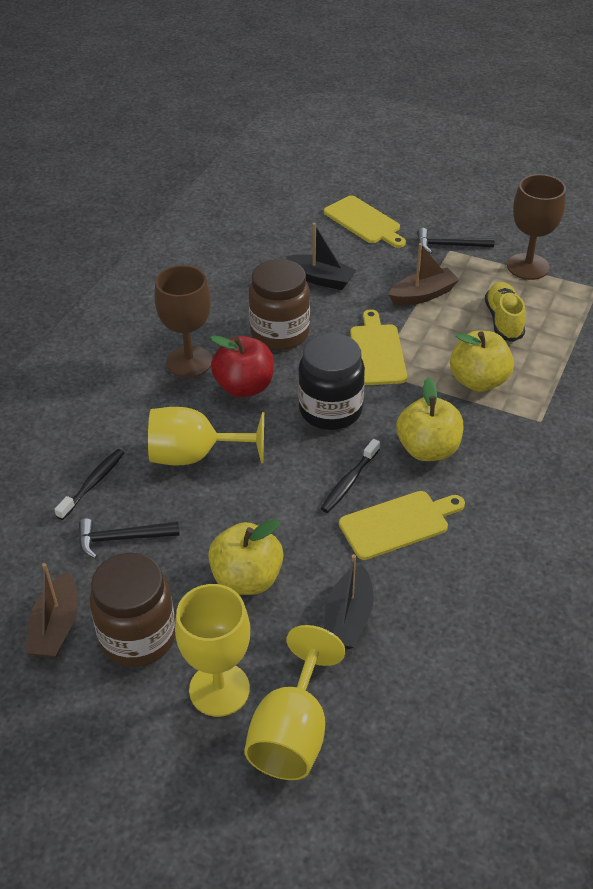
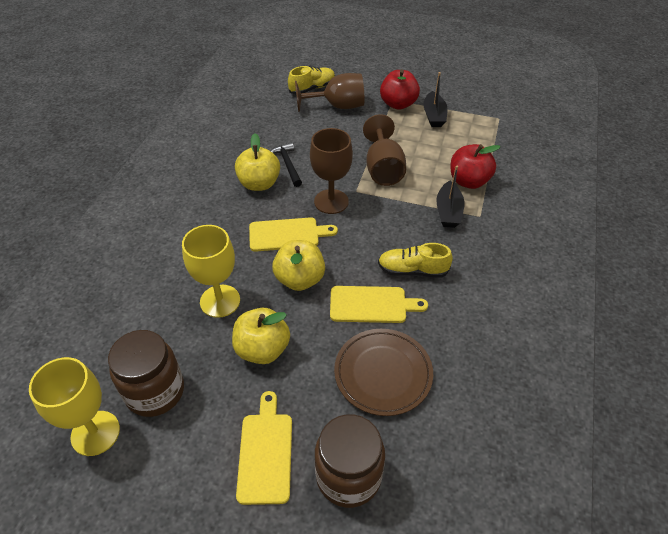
black hammer: [79,518,179,559] [417,228,495,254] = 2 -> [271,142,302,187] = 1
black jar: [298,333,365,430] = 1 -> none = 0
black toothbrush: [54,449,124,520] [321,439,380,513] = 2 -> none = 0
brown boat: [25,563,78,658] [388,243,459,306] = 2 -> none = 0
brown goblet: [154,265,212,378] [507,174,566,280] = 2 -> [295,73,364,112] [310,128,353,214] [363,114,406,186] = 3
brown plate: none = 0 -> [334,329,433,416] = 1
red apple: [210,335,274,397] = 1 -> [380,69,420,110] [451,144,501,189] = 2
yellow goblet: [148,407,264,466] [175,584,250,717] [244,625,345,780] = 3 -> [29,357,120,456] [182,225,240,318] = 2
yellow shoe: [485,282,526,342] = 1 -> [288,66,335,95] [378,243,453,278] = 2

